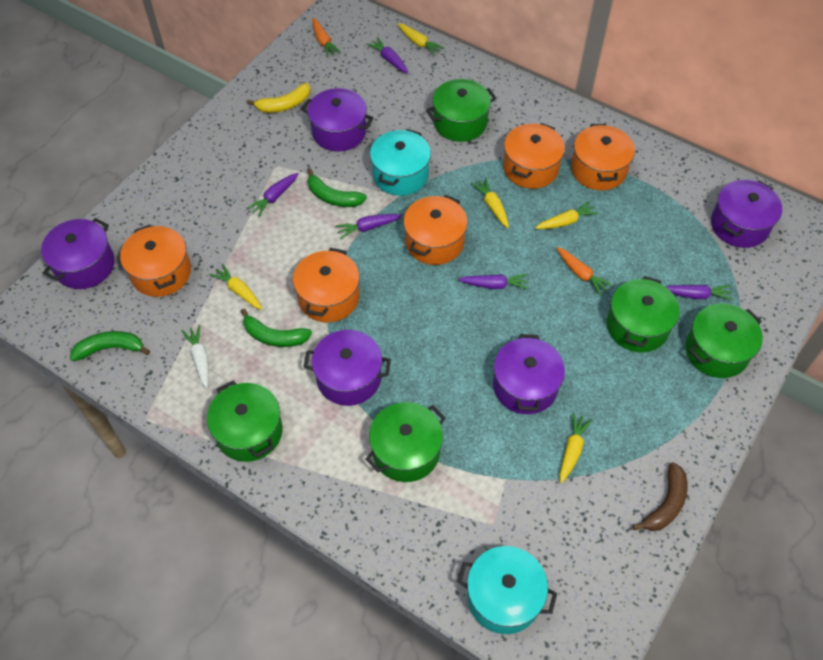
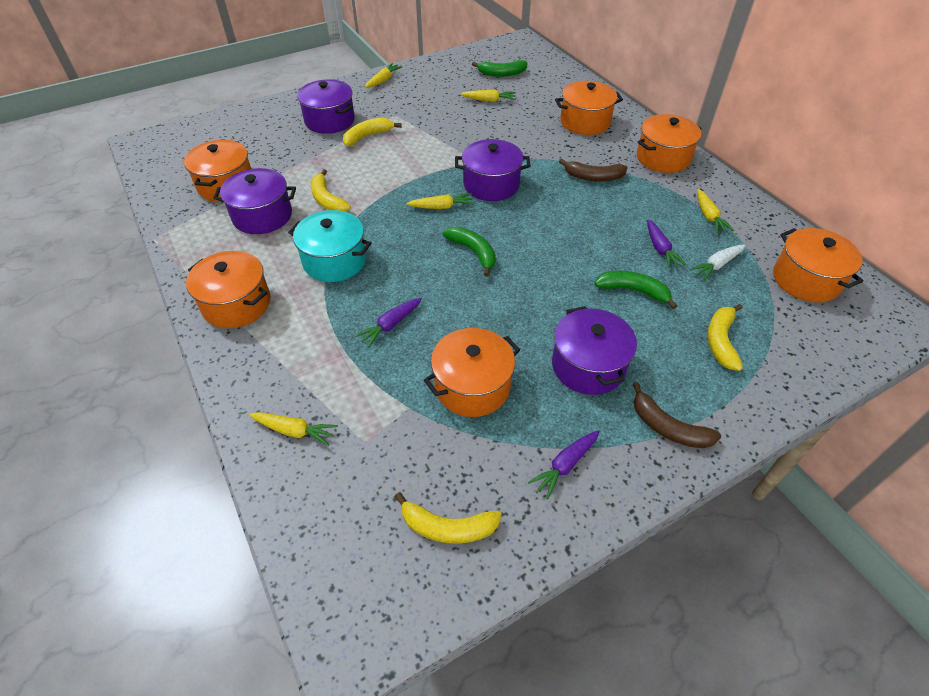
brown banana: [632,462,687,531] = 1 -> [559,158,628,182] [633,382,721,448] = 2
green pot: [207,380,283,462] [365,402,445,482] [426,79,496,142] [607,276,680,352] [685,304,763,378] = 5 -> none = 0
orange carrot: [313,18,341,57] [557,247,613,296] = 2 -> none = 0
orange pot: [120,225,191,297] [293,248,360,322] [403,195,468,265] [503,123,565,189] [571,124,635,190] = 5 -> [184,140,251,202] [186,251,270,328] [424,328,520,417] [555,81,623,135] [637,114,702,173] [773,228,863,302] = 6
purple carrot: [247,173,299,217] [335,214,402,239] [366,37,408,74] [458,274,529,289] [665,285,733,301] = 5 -> [355,298,422,347] [528,430,600,499] [647,219,687,268] = 3
purple pot: [41,218,115,289] [302,88,373,152] [303,330,391,406] [493,334,565,414] [711,180,782,248] = 5 -> [213,168,296,234] [297,79,355,134] [455,139,530,201] [552,306,637,395] = 4
turquoise pot: [370,129,431,196] [457,546,557,634] = 2 -> [288,210,372,282] = 1
yellow banana: [247,83,311,113] = 1 -> [311,169,351,212] [343,118,402,146] [395,492,502,544] [708,304,743,371] = 4

